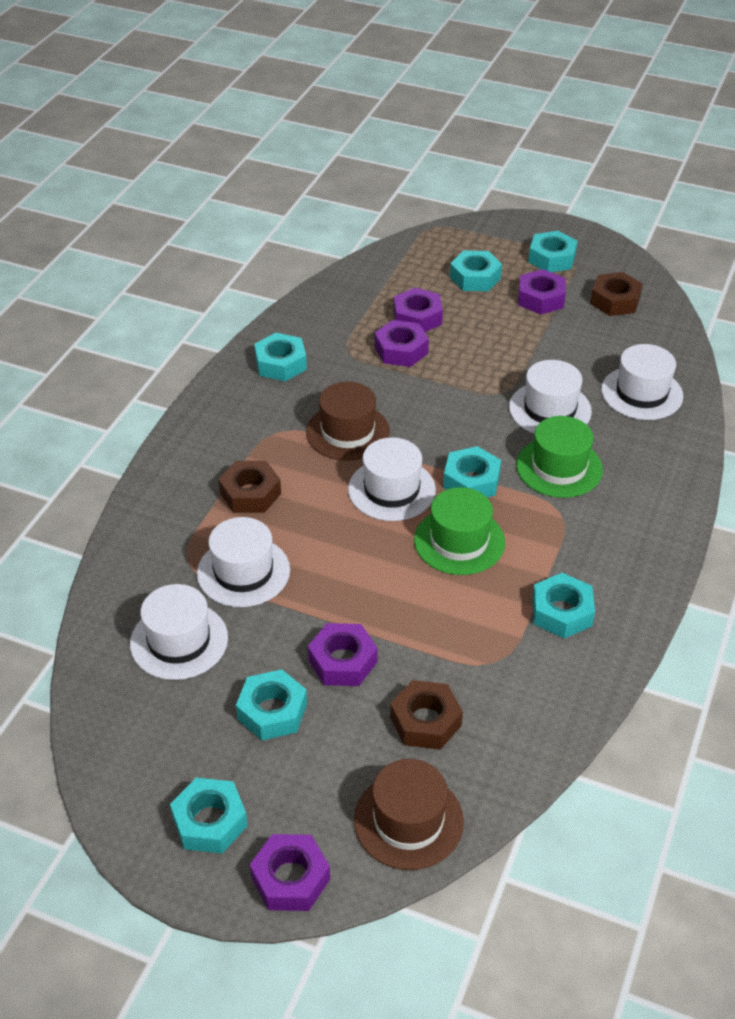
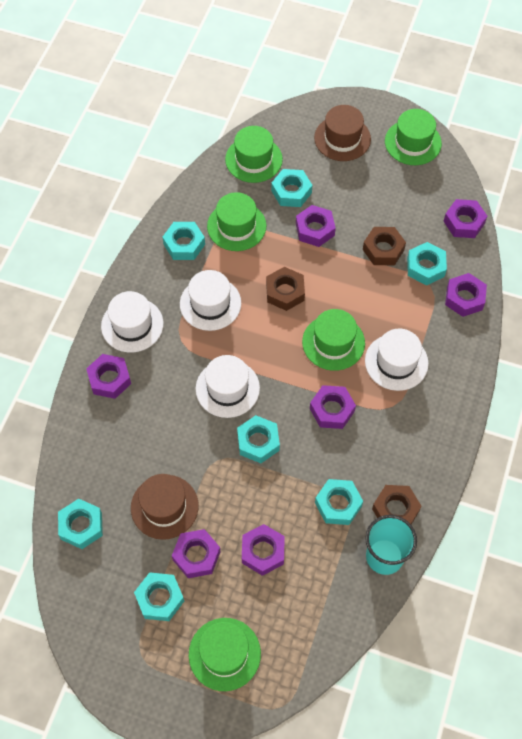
green hat: [414,487,505,575] [516,416,603,498] = 2 -> [189,618,261,691] [207,192,266,251] [225,126,283,183] [302,309,365,371] [385,109,442,165] = 5
purple nut: [250,834,330,911] [308,623,378,686] [375,320,429,367] [394,288,443,332] [518,269,566,315] = 5 -> [86,354,131,399] [172,529,221,578] [242,524,285,576] [296,205,336,247] [310,385,356,429] [444,199,487,238] [445,273,487,317] = 7
turquoise cup: none = 0 -> [365,515,417,575] = 1
white hat: [130,584,228,680] [197,517,290,607] [348,437,436,521] [509,360,592,433] [601,344,683,420] = 5 -> [101,291,164,353] [180,270,241,331] [196,355,260,418] [365,329,429,391] = 4

